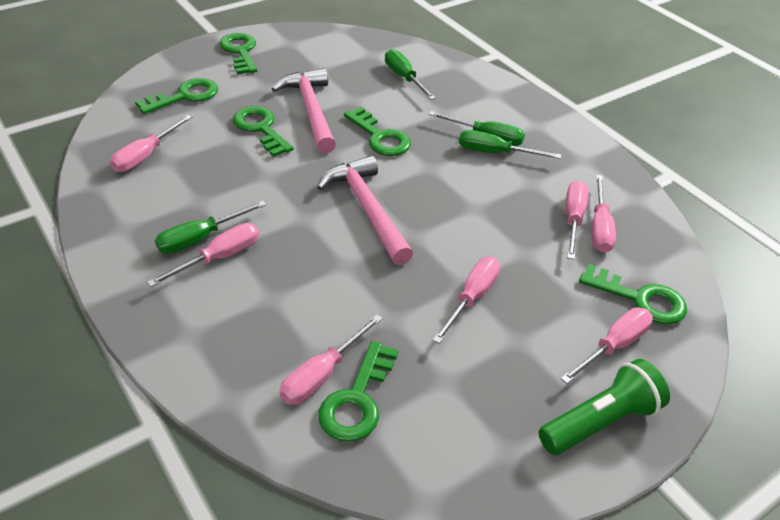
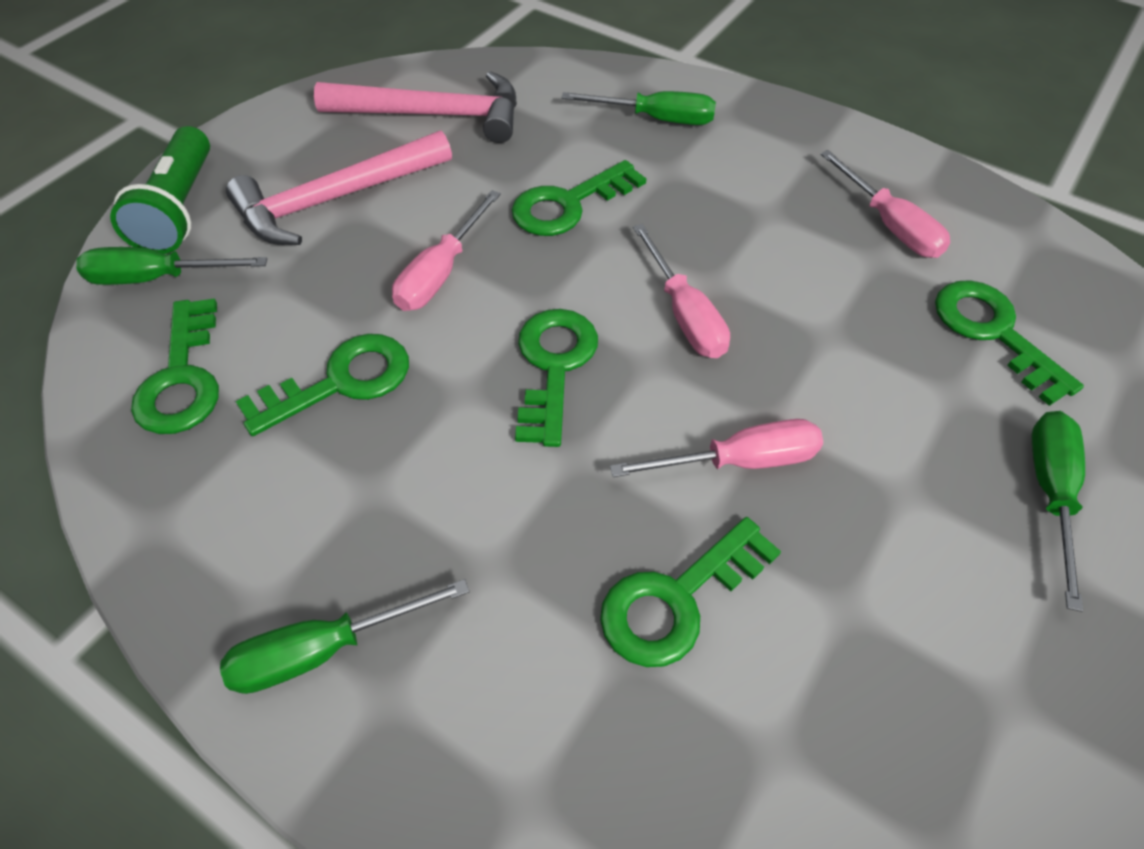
pink screwdriver: [110,115,192,172] [147,223,259,287] [280,314,383,405] [433,257,500,344] [560,307,653,384] [566,181,589,259] [592,175,616,253] = 7 -> [392,190,501,311] [610,419,823,477] [633,224,730,358] [820,150,950,258] = 4

